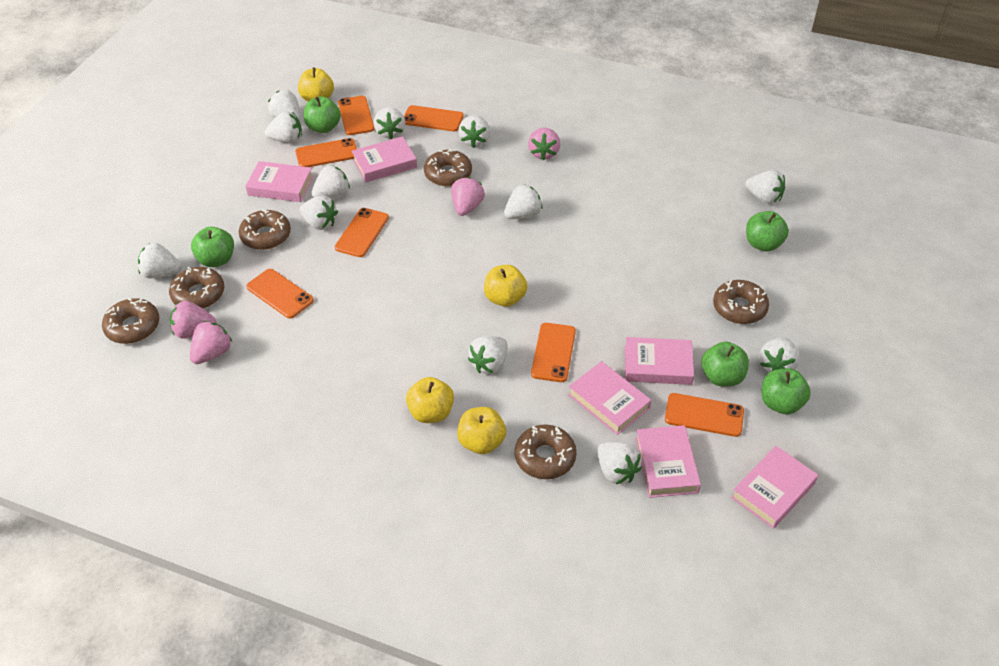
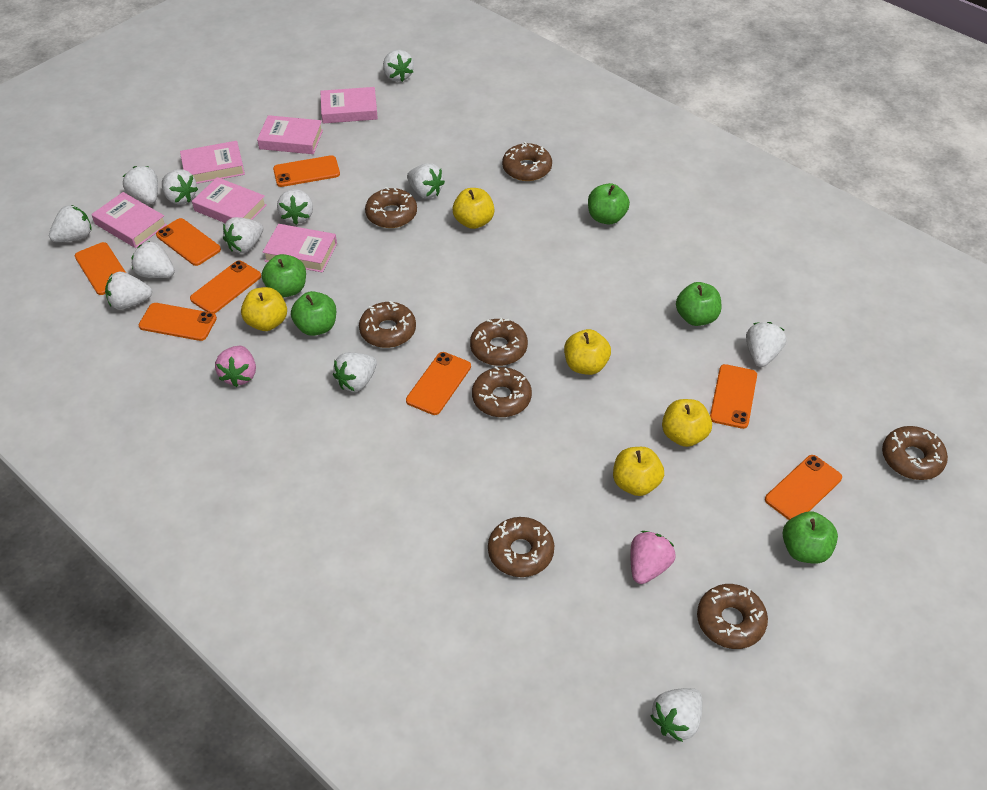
brown donut: [102,298,159,344] [169,267,224,308] [239,209,291,250] [424,149,472,186] [515,425,577,479] [713,280,769,324] = 6 -> [359,301,416,348] [365,187,417,228] [470,318,528,366] [472,366,532,417] [488,517,554,577] [502,142,552,181] [697,584,768,649] [882,426,948,480] = 8
orange phone: [246,269,314,319] [295,138,357,167] [335,208,389,257] [338,96,375,135] [404,105,464,131] [531,323,576,382] [665,393,744,437] = 7 -> [75,242,126,295] [139,303,217,341] [156,218,221,266] [190,260,261,314] [273,155,340,187] [406,352,471,415] [710,364,757,429] [765,455,842,520] = 8
pink strawberry: [170,301,216,339] [190,321,232,364] [451,177,485,216] [528,128,560,160] = 4 -> [215,346,256,387] [630,531,676,584] = 2
yellow apple: [298,68,334,102] [406,377,454,423] [457,407,506,454] [484,265,527,307] = 4 -> [241,287,287,331] [452,188,495,229] [564,329,611,375] [613,447,664,496] [662,399,712,447] = 5

